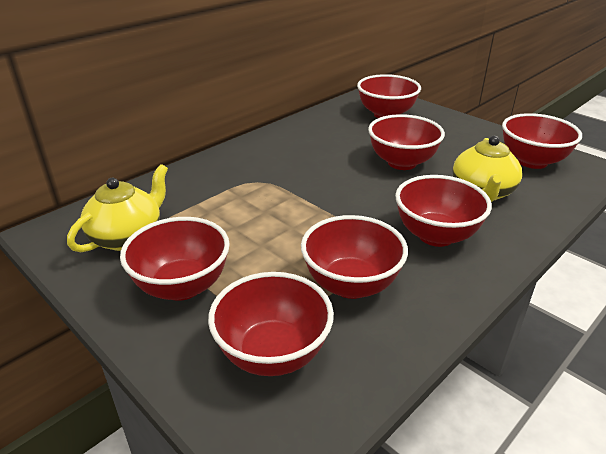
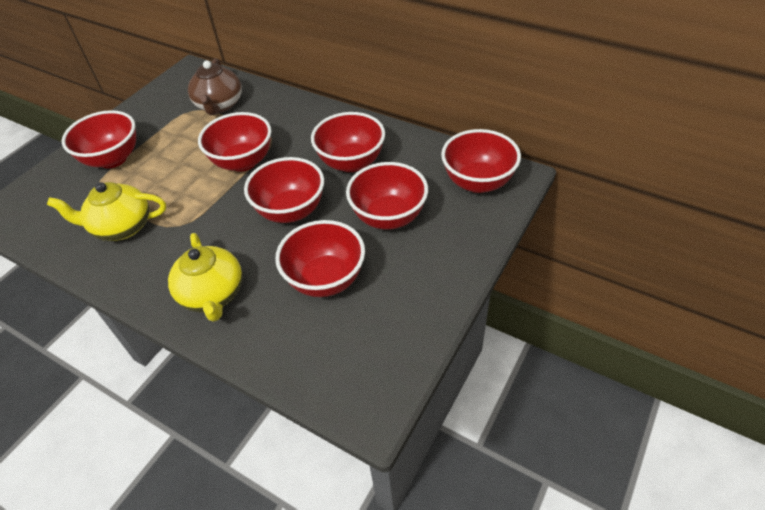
brown teapot: none = 0 -> [188,58,242,115] = 1

